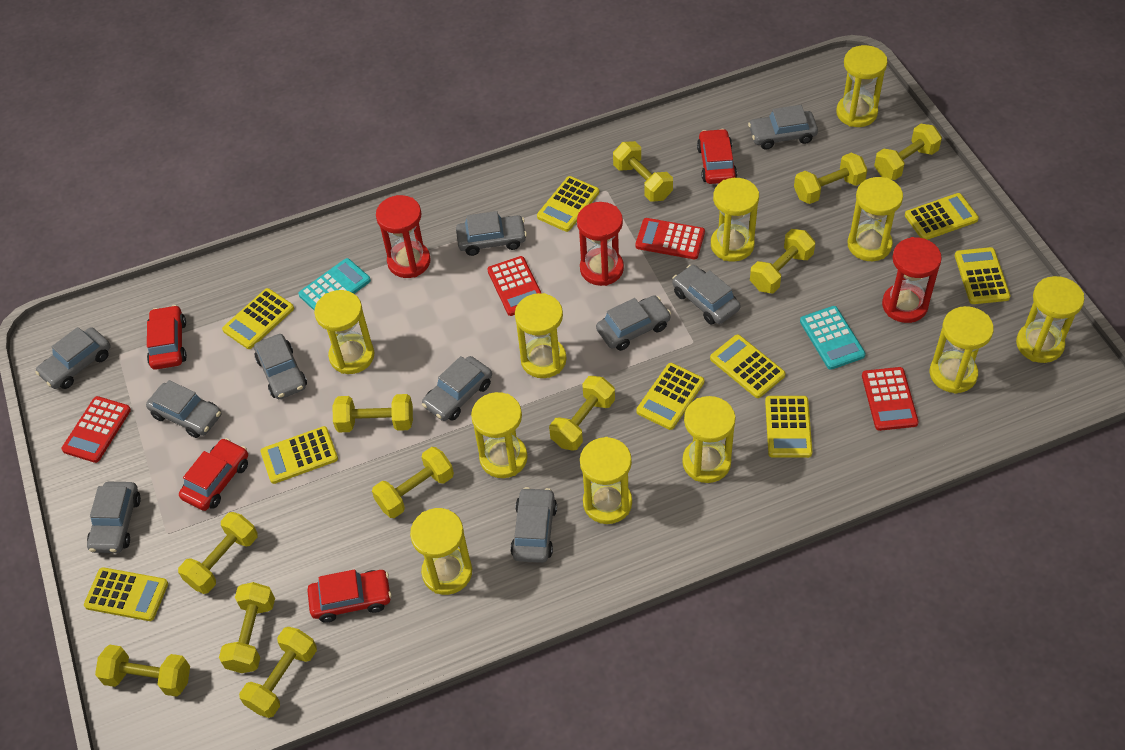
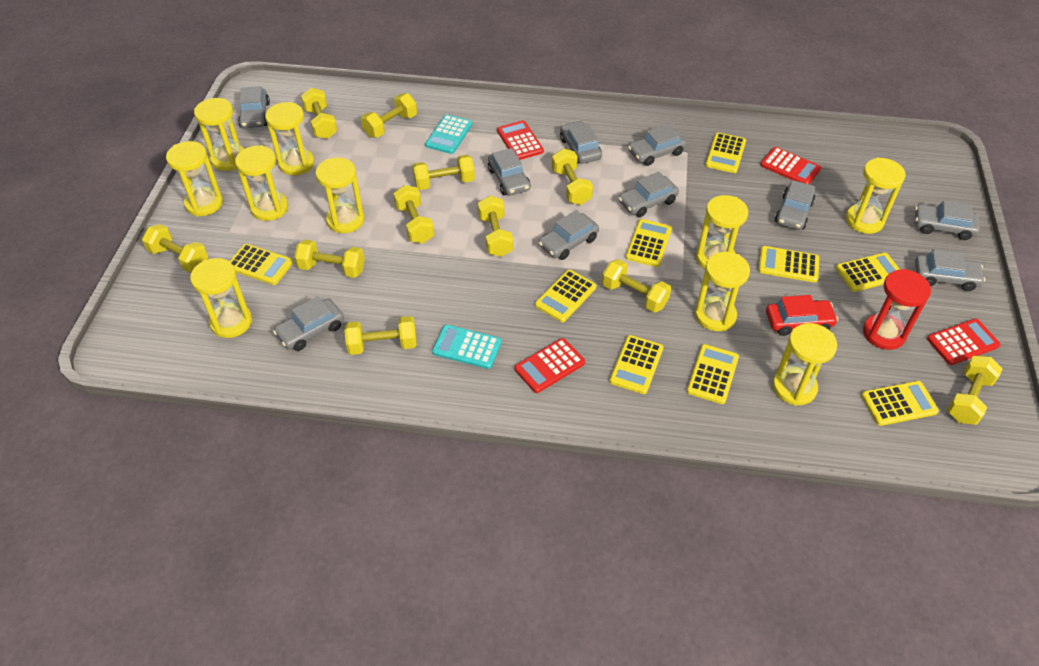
red car: [147,305,187,370] [179,438,248,511] [307,569,392,623] [697,129,737,184] = 4 -> [766,295,838,336] = 1
red hourglass: [376,195,431,278] [577,202,624,286] [882,237,942,323] = 3 -> [863,269,931,350] = 1
yellow hourglass: [314,290,374,374] [410,508,472,595] [471,392,528,478] [515,293,567,378] [580,437,632,524] [682,396,736,483] [711,178,759,262] [836,45,887,127] [848,177,903,261] [930,306,994,394] [1016,276,1084,363] = 11 -> [166,141,223,216] [190,258,252,338] [194,98,244,171] [235,145,288,221] [265,102,314,175] [315,158,365,233] [695,252,750,331] [696,195,748,269] [773,323,837,406] [846,158,906,234] = 10

